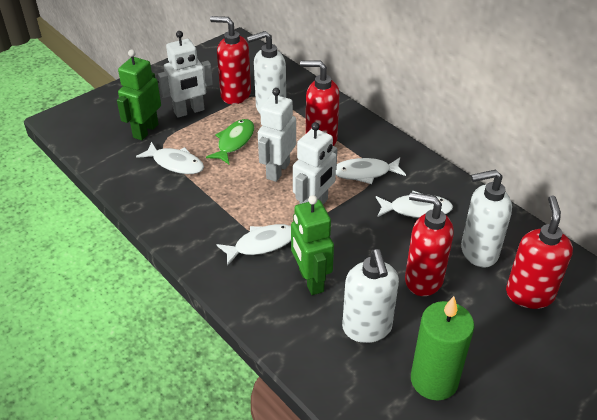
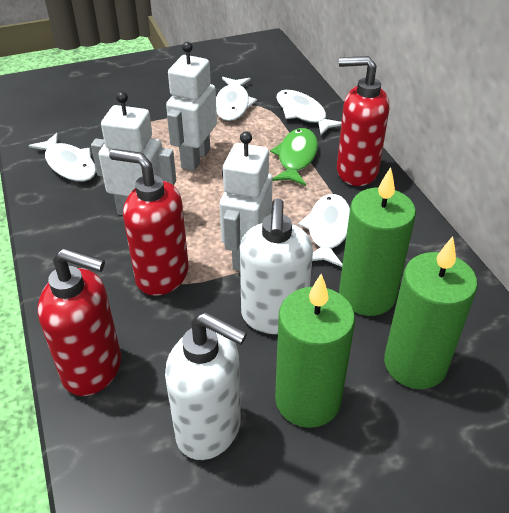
green candle: [411,296,474,400] = 1 -> [275,274,355,428] [339,167,416,316] [384,236,478,389] = 3
green robot: [117,49,161,140] [291,195,334,295] = 2 -> none = 0
red soap dispenser: [210,16,251,104] [300,61,340,146] [405,192,454,296] [506,196,573,309] = 4 -> [38,248,121,396] [109,149,189,296] [337,56,389,186] = 3
white soap dispenser: [247,31,286,113] [342,249,399,343] [461,170,512,267] = 3 -> [165,312,247,460] [240,198,313,334] = 2

